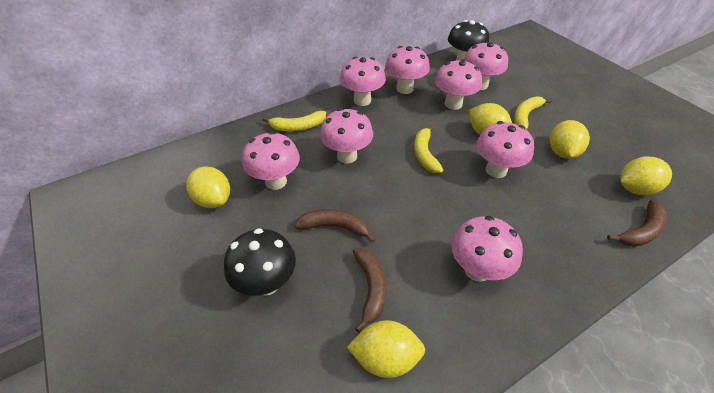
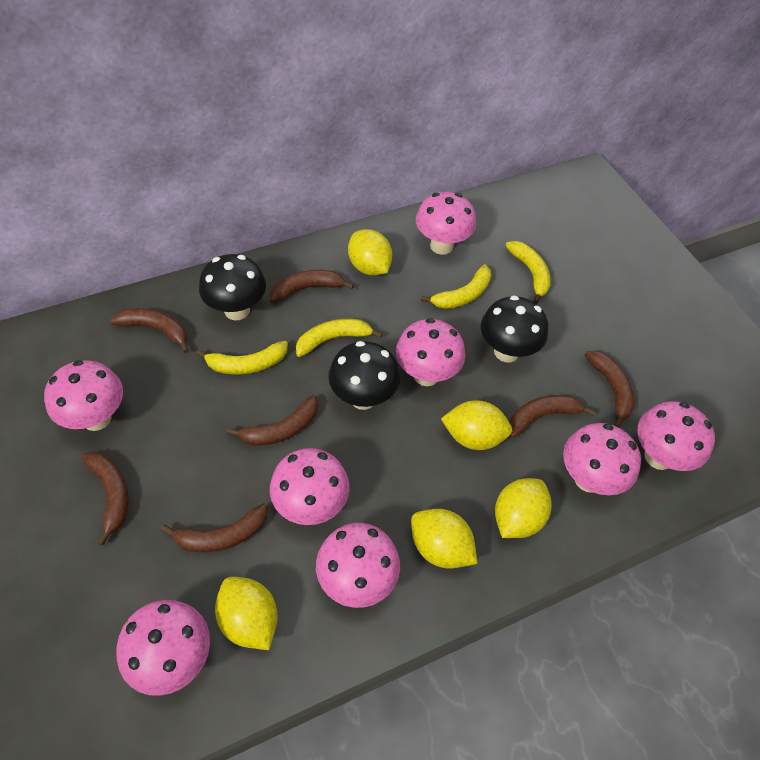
black mushroom: [224,228,296,296] [448,20,489,61] = 2 -> [199,254,266,320] [328,341,400,410] [481,295,548,363] = 3
brown banana: [294,209,375,243] [353,248,386,333] [607,200,667,247] = 3 -> [82,451,129,546] [110,308,189,353] [161,503,268,552] [226,395,318,446] [270,270,354,303] [509,395,596,438] [585,350,635,428] = 7
yellow banana: [262,111,326,131] [414,125,443,173] [514,96,552,130] = 3 -> [196,341,288,374] [296,319,383,357] [421,264,491,309] [505,241,551,304] = 4

